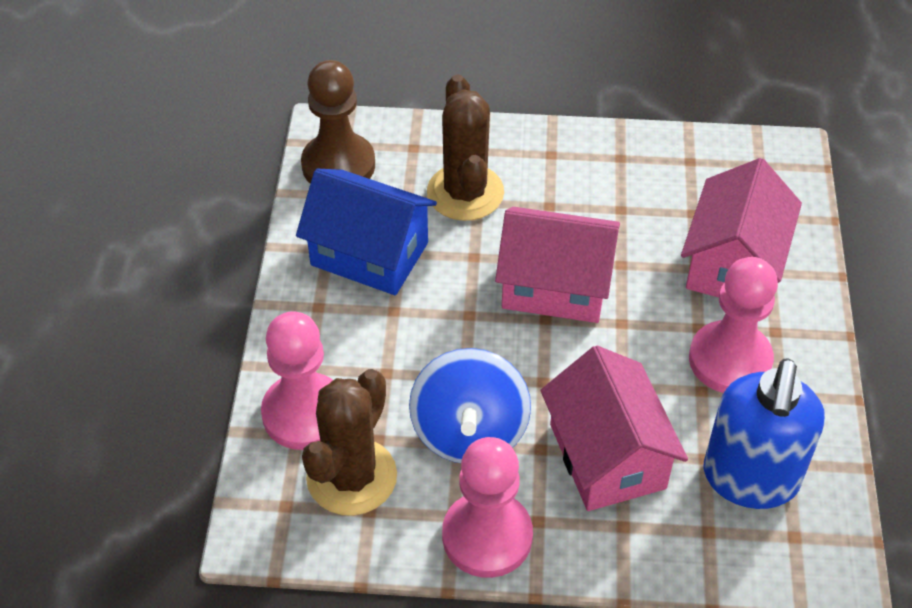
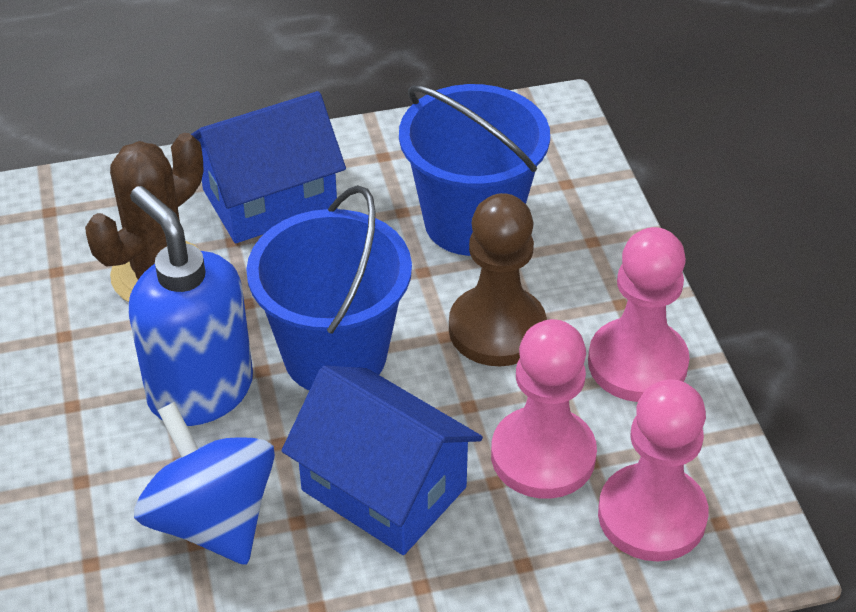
blue bucket: none = 0 -> [246,185,412,390] [399,84,550,256] = 2
blue house: [296,169,437,295] = 1 -> [191,91,346,243] [282,365,483,555] = 2
brown cactus: [302,369,397,516] [427,74,504,221] = 2 -> [85,133,204,302] = 1
pink house: [495,207,620,323] [540,346,688,511] [681,158,802,298] = 3 -> none = 0

